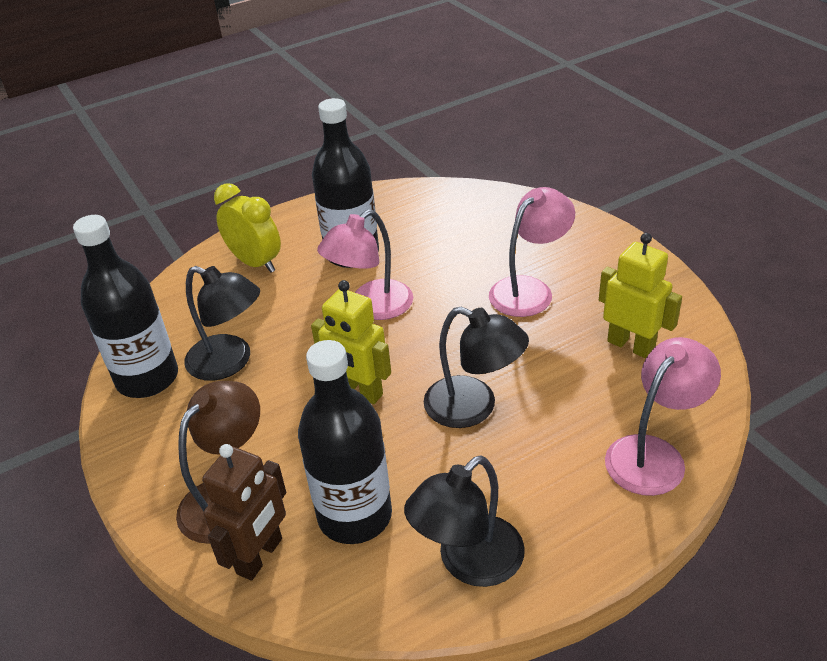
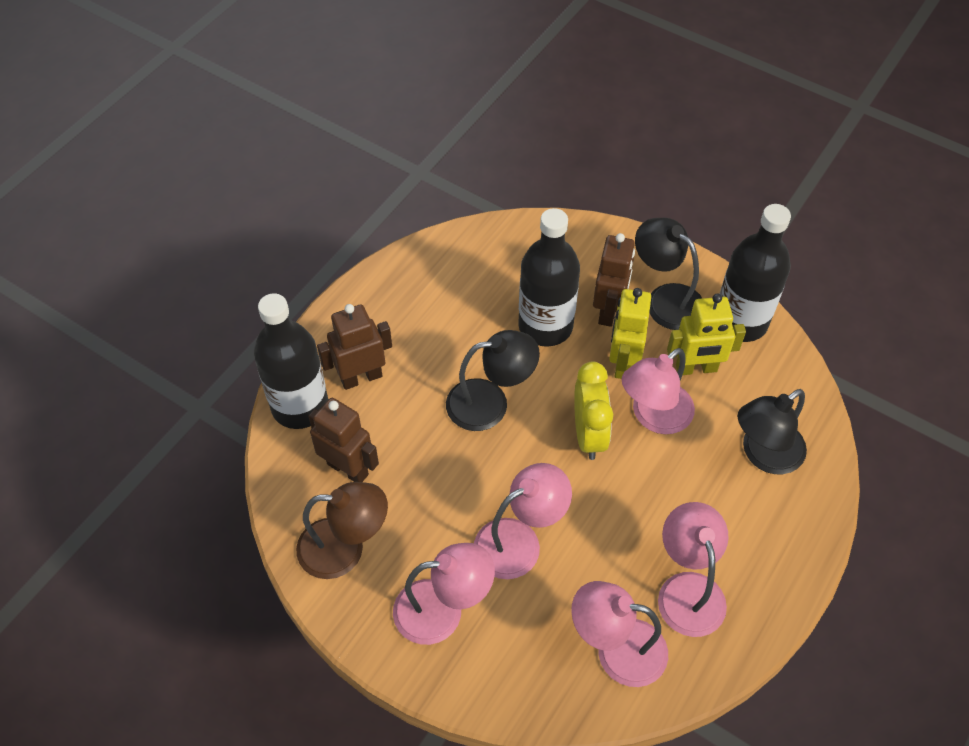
brown robot: [202,444,286,581] = 1 -> [308,398,379,482] [317,304,392,390] [593,233,635,327] = 3
pink lamp: [317,210,413,320] [489,187,575,317] [605,337,721,496] = 3 -> [393,543,495,645] [474,463,572,579] [571,581,668,687] [622,348,695,434] [658,502,729,637] = 5

